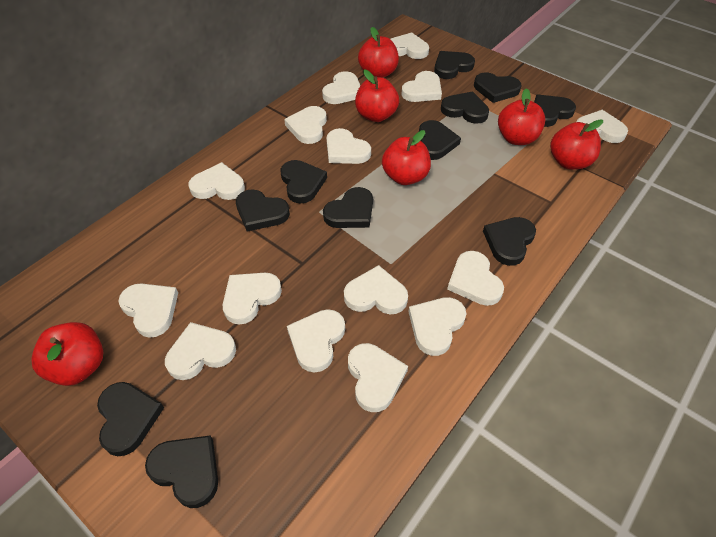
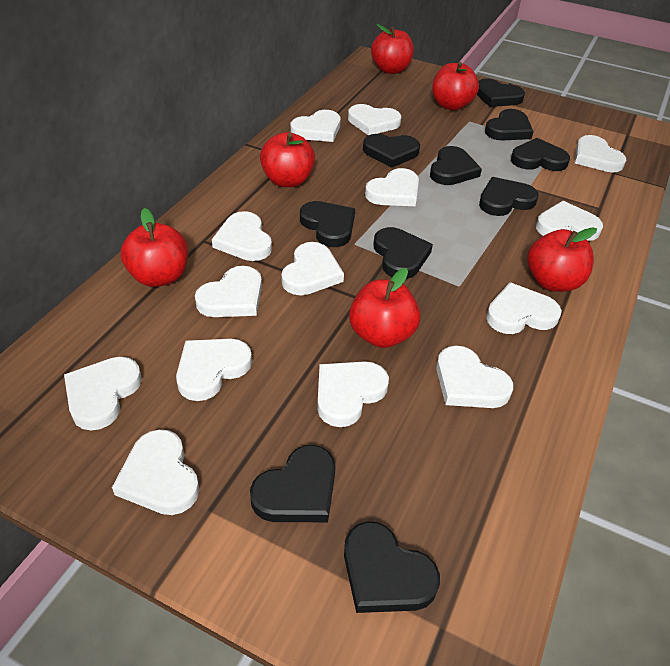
black heart: [97,382,164,456] [145,436,218,508] [236,189,290,232] [281,160,327,203] [323,187,373,228] [419,120,461,160] [434,51,475,79] [441,91,489,124] [474,72,522,103] [483,217,536,266] [534,95,576,127] = 11 -> [250,445,336,522] [300,201,355,247] [344,521,440,613] [363,134,420,168] [373,227,433,279] [430,146,482,185] [477,79,525,107] [479,177,539,216] [485,109,534,141] [511,138,570,171] = 10
white heart: [118,283,178,338] [165,322,236,380] [188,162,245,200] [223,273,282,325] [284,106,327,144] [287,309,345,373] [322,71,360,104] [326,128,371,164] [344,265,408,314] [348,343,408,412] [391,33,429,59] [401,71,442,102] [409,297,466,356] [447,251,504,306] [576,110,628,143] = 15 -> [64,357,142,431] [112,429,199,515] [176,339,252,401] [195,266,262,317] [212,211,272,261] [281,242,344,295] [291,110,341,142] [317,361,389,427] [348,104,401,136] [365,168,419,206] [436,346,513,408] [486,282,562,334] [536,201,603,241] [575,135,626,172] = 14

